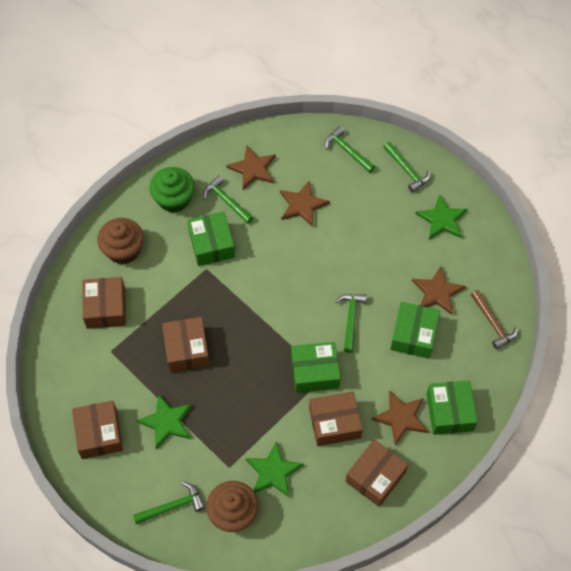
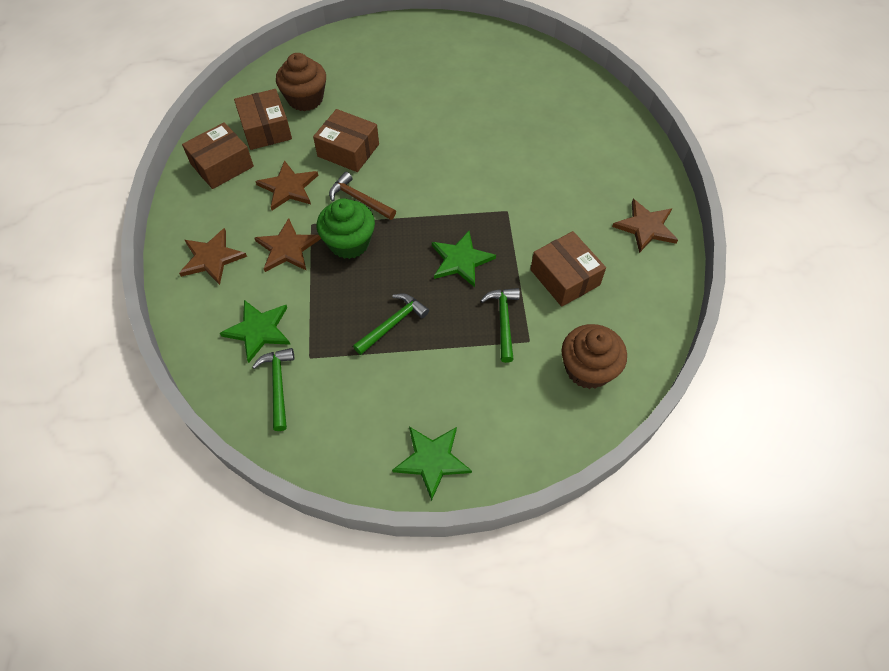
brown box: [72,401,123,459] [82,277,126,329] [162,317,210,372] [309,392,363,446] [345,439,408,507] = 5 -> [182,122,254,189] [234,89,292,150] [313,109,379,172] [530,231,606,307] = 4
green box: [187,211,235,266] [291,342,340,393] [390,302,440,359] [426,380,478,435] = 4 -> none = 0
green hammer: [133,482,205,524] [203,175,253,224] [324,126,375,173] [335,294,367,353] [383,142,430,193] = 5 -> [252,348,294,431] [353,293,429,355] [481,288,520,363] = 3

